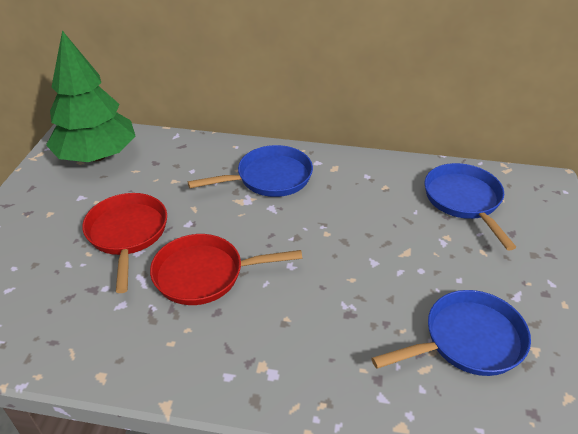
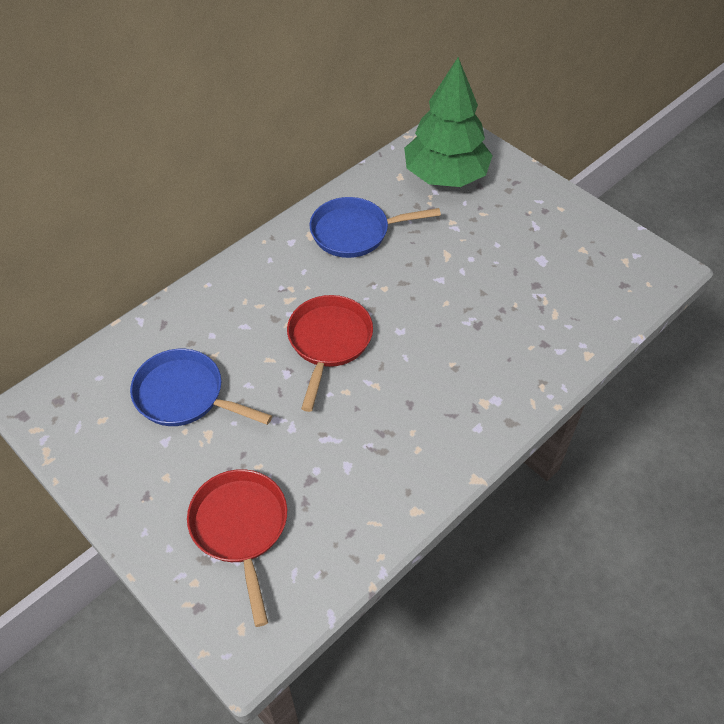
blue pan: [188,145,313,197] [371,290,531,376] [424,163,516,251] = 3 -> [130,349,272,426] [310,197,441,258] = 2

